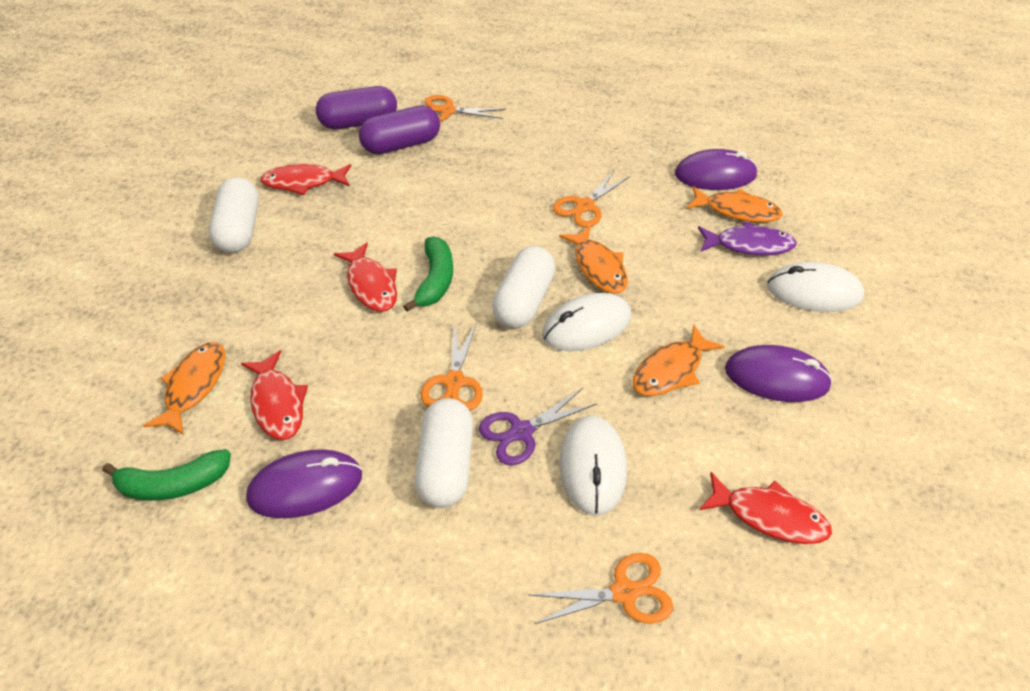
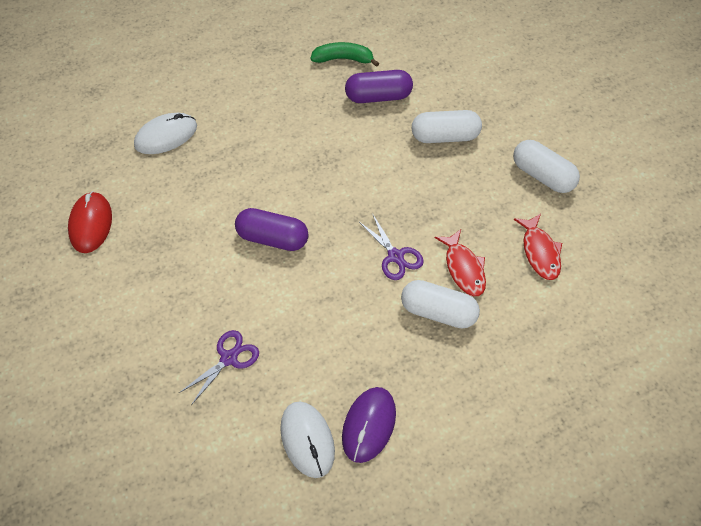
green banana: [102,449,231,501] [403,237,453,312] = 2 -> [310,42,379,67] = 1
orange fish: [143,342,225,435] [559,226,628,294] [633,325,725,396] [687,186,783,223] = 4 -> none = 0
orange scissors: [421,322,483,411] [424,95,506,121] [529,553,673,624] [553,170,630,228] = 4 -> none = 0
purple fish: [698,221,797,255] = 1 -> none = 0
purple mouse: [246,449,362,518] [675,149,758,190] [725,345,833,402] = 3 -> [342,387,396,463] = 1
purple scissors: [479,388,597,465] = 1 -> [179,330,259,405] [358,213,424,280] = 2
red fish: [241,350,308,440] [260,164,351,195] [334,242,397,312] [699,472,832,544] = 4 -> [435,229,486,296] [514,214,562,280] = 2
red mouse: none = 0 -> [68,191,112,253] = 1
white mouse: [542,293,631,351] [559,416,627,516] [767,262,864,312] = 3 -> [134,113,197,154] [280,401,335,478] = 2

